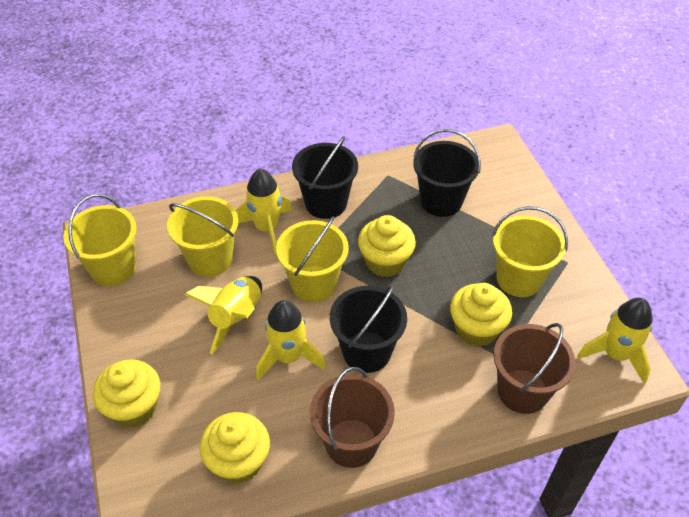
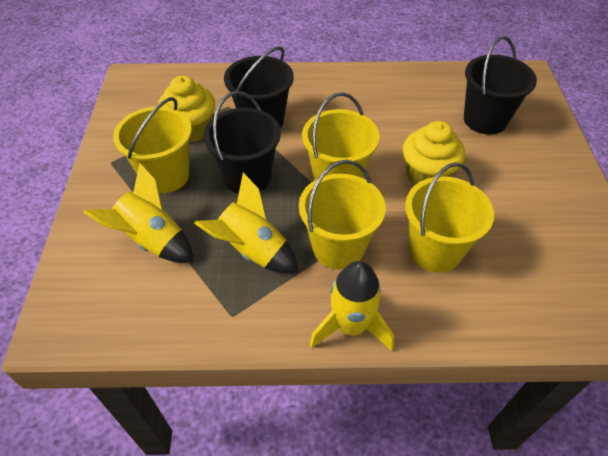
brown bucket: [310,367,395,468] [494,323,576,414] = 2 -> none = 0
yellow cupcake: [93,359,160,428] [200,412,270,484] [358,215,416,277] [450,283,512,347] = 4 -> [158,76,215,143] [403,121,465,185] = 2
yellow rocket: [184,276,262,354] [236,169,292,254] [256,300,326,380] [577,298,653,384] = 4 -> [83,163,193,263] [194,173,299,273] [309,261,394,351] = 3

